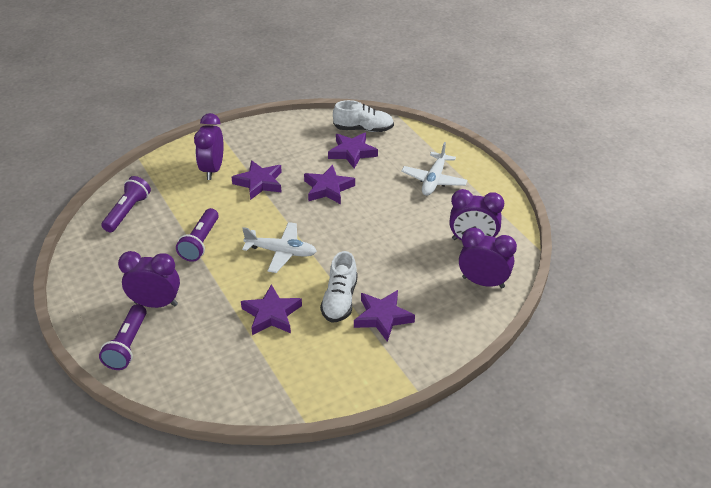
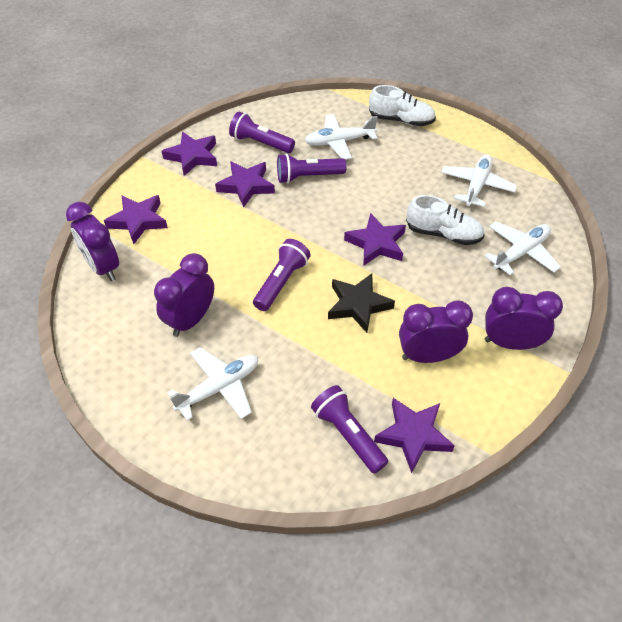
black star: none = 0 -> [328,273,395,333] = 1
purple flashlight: [99,304,147,370] [101,176,151,232] [176,208,219,262] = 3 -> [229,111,295,153] [253,239,311,311] [277,153,347,184] [311,385,388,474] = 4
white plane: [242,222,317,273] [401,142,468,196] = 2 -> [167,347,258,421] [305,114,378,160] [441,154,517,207] [484,221,561,275] = 4

